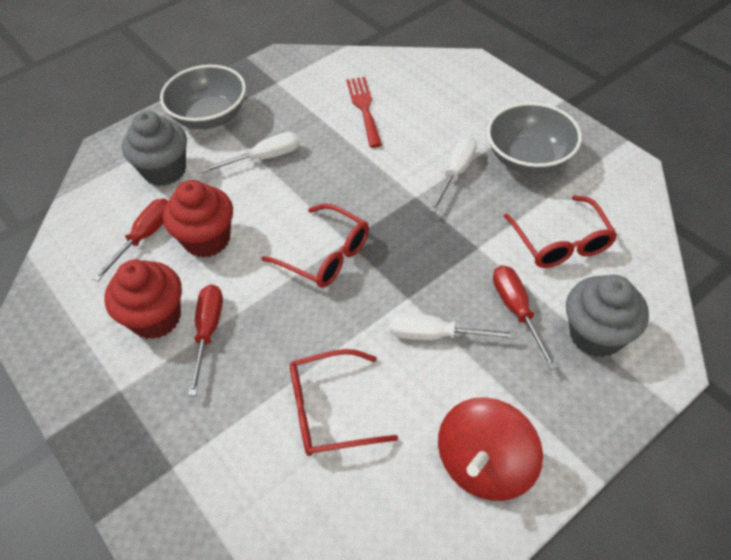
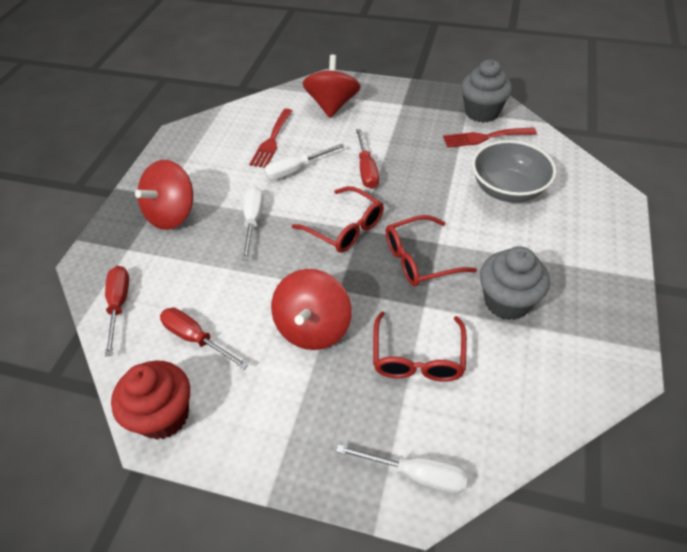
grey bowl: [160,65,246,129] [487,102,582,174] = 2 -> [472,140,556,203] = 1
red cupcake: [104,260,182,339] [163,180,233,258] = 2 -> [111,360,190,440] = 1
red fork: [346,77,382,148] = 1 -> [249,109,293,168] [443,127,537,148] = 2
red spinning top: [438,397,543,501] = 1 -> [135,160,193,230] [271,269,352,350] [303,55,361,118] = 3

